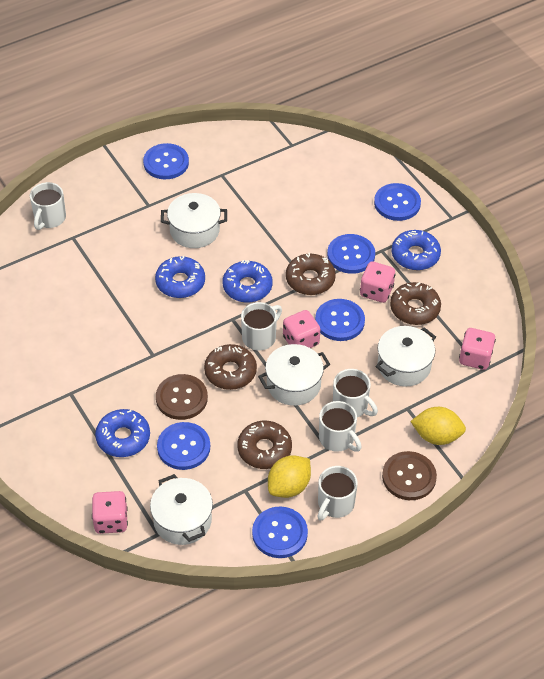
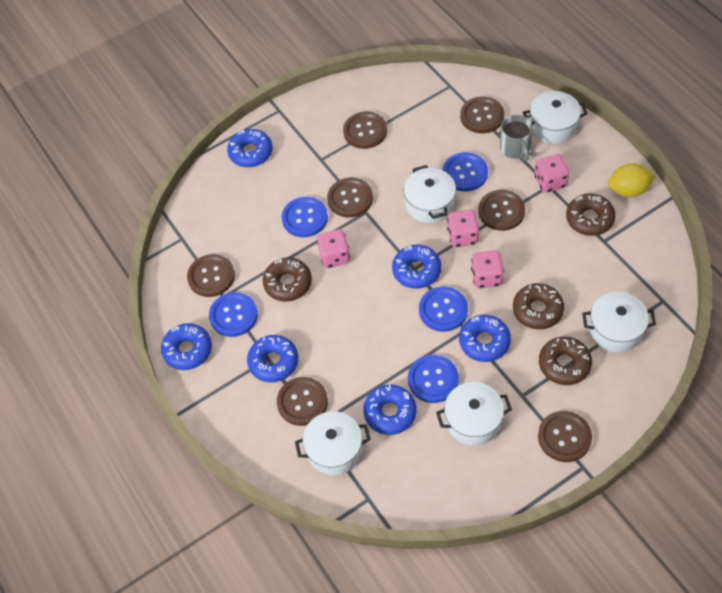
blue button: [143,143,189,179] [157,422,210,470] [252,506,308,558] [315,299,365,341] [327,234,375,274] [374,183,421,221] = 6 -> [209,292,258,337] [282,197,328,237] [408,355,459,403] [419,287,468,332] [443,152,488,192] = 5
blue donut: [95,409,150,457] [155,256,205,298] [223,260,273,303] [392,230,441,270] = 4 -> [161,323,212,370] [227,129,273,167] [247,335,298,382] [363,385,416,435] [392,245,441,289] [459,315,511,362] = 6
brown button: [156,374,208,420] [382,451,437,500] = 2 -> [187,254,235,297] [277,377,328,426] [327,178,373,218] [343,111,387,149] [460,96,504,133] [478,190,525,231] [538,411,592,462] = 7
grey mug: none = 0 -> [500,115,533,161] = 1
white mug: [30,182,66,230] [241,302,282,351] [317,466,358,521] [319,401,362,452] [333,369,378,417] = 5 -> none = 0
white pot: [150,474,213,545] [161,193,227,248] [258,344,330,406] [376,326,436,386] = 4 -> [295,411,371,475] [404,165,456,223] [436,382,512,446] [523,91,587,144] [582,292,656,353] = 5
yellow lemon: [268,455,311,498] [410,407,466,445] = 2 -> [608,163,656,198] = 1

